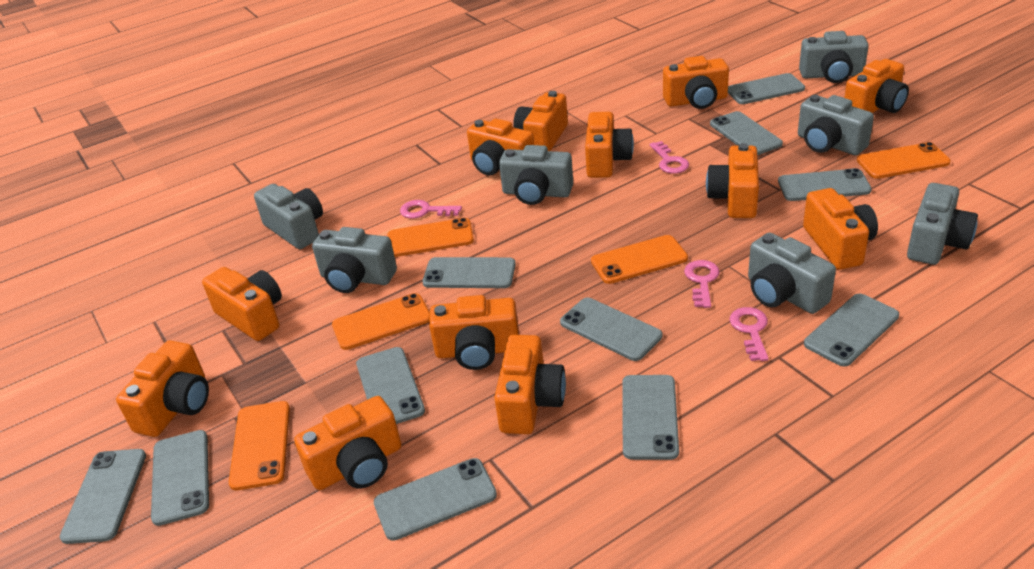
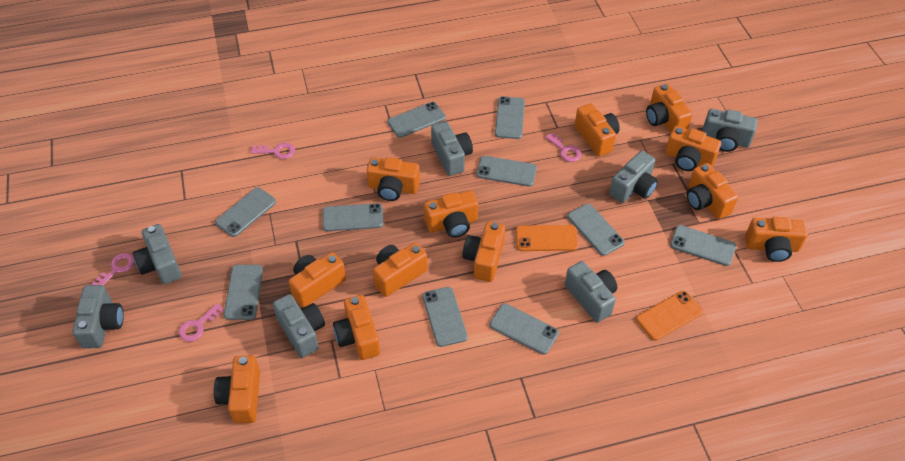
grey phone: [60,449,146,544] [151,430,209,526] [356,347,425,424] [374,458,497,541] [423,257,516,288] [560,298,662,361] [622,375,679,460] [710,111,783,155] [728,73,805,104] [778,168,872,201] [804,294,899,367] = 11 -> [215,187,276,237] [224,265,263,320] [323,203,383,231] [387,102,446,138] [422,287,468,347] [477,156,537,186] [489,304,559,354] [495,96,525,139] [567,204,625,256] [670,225,736,266] = 10
orange phone: [229,401,290,490] [332,293,430,350] [387,218,474,257] [591,235,688,284] [857,142,951,179] = 5 -> [516,225,578,251] [636,291,703,341] = 2

